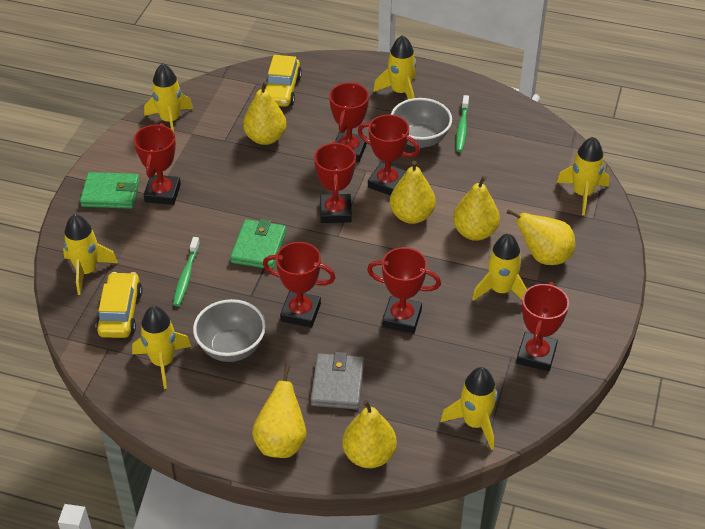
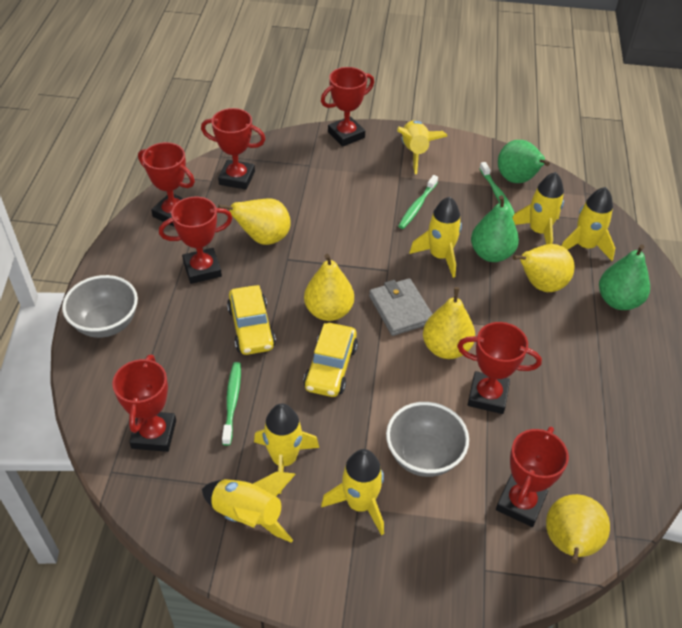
green pear: none = 0 -> [471,195,519,262] [498,140,550,183] [599,245,650,310] = 3
green toothbrush: [173,237,200,306] [456,95,469,152] = 2 -> [222,362,241,446] [398,175,438,229] [479,162,514,218] = 3
green wallet: [80,172,140,209] [230,219,286,269] = 2 -> none = 0
yellow pear: [243,81,287,145] [252,365,306,458] [342,400,397,468] [390,161,436,224] [453,176,500,241] [507,209,575,265] = 6 -> [218,199,291,245] [304,254,354,321] [423,287,475,359] [513,244,575,292] [546,494,610,564] = 5

